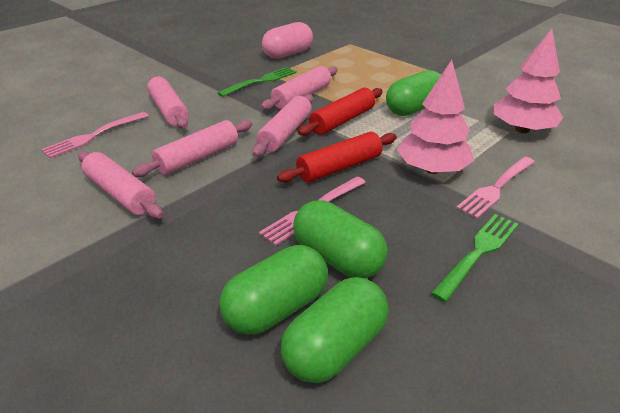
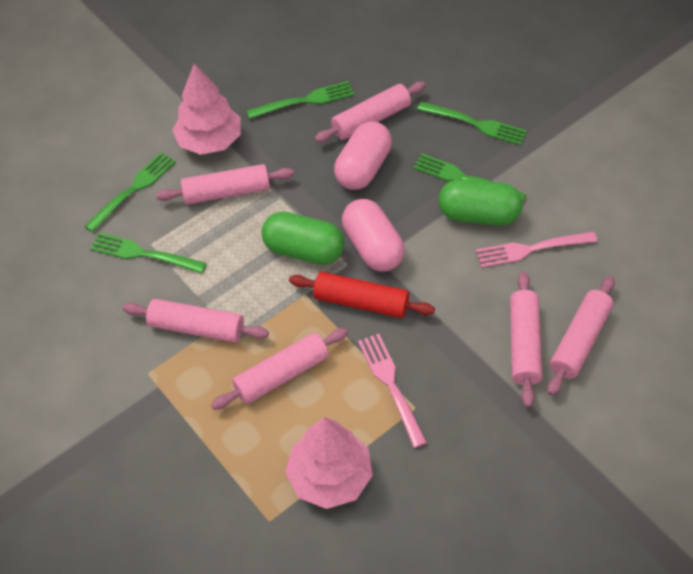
green capsule: [219,245,328,335] [281,277,388,383] [293,200,388,278] [386,70,441,116] = 4 -> [262,212,344,265] [439,179,523,225] = 2
green fork: [217,67,297,97] [431,214,518,302] = 2 -> [84,152,176,232] [90,233,207,274] [247,81,354,119] [413,154,526,202] [417,102,527,145] = 5
pink capsule: [262,22,313,59] = 1 -> [334,121,392,190] [342,199,405,272] = 2
pink fork: [41,112,149,158] [259,177,366,246] [456,157,535,219] = 3 -> [358,334,427,448] [476,231,598,268] = 2
pink rolling pin: [78,151,163,218] [132,120,252,177] [147,76,189,129] [252,94,313,157] [261,66,338,110] = 5 -> [123,299,269,343] [156,164,294,205] [211,328,348,410] [315,82,426,143] [510,272,542,408] [547,276,615,396] = 6
red rolling pin: [277,132,397,183] [298,88,383,136] = 2 -> [289,272,435,318] = 1

